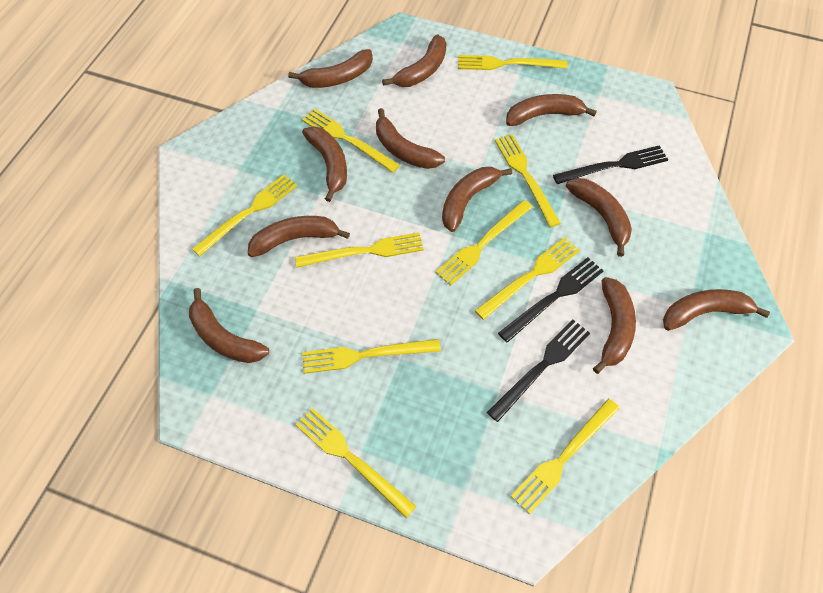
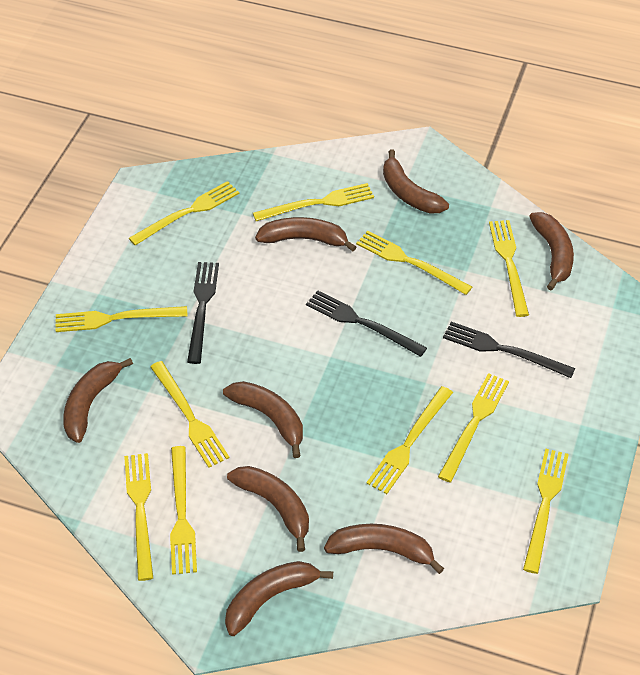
brown banana: [189,288,269,363] [248,216,350,257] [288,49,373,88] [302,126,347,202] [376,108,445,169] [382,34,446,87] [442,167,512,232] [506,94,597,126] [566,178,632,257] [593,277,636,374] [663,289,770,331] = 11 -> [63,358,133,443] [223,381,303,458] [225,561,333,636] [227,466,309,552] [255,217,356,251] [324,524,444,574] [383,149,449,213] [529,212,574,290] = 8
yellow fork: [192,174,297,256] [295,232,424,268] [295,408,417,518] [302,108,400,173] [302,339,441,374] [435,200,533,285] [458,55,567,70] [475,237,580,320] [495,134,561,227] [511,399,620,514] = 10 -> [55,306,188,332] [124,453,153,581] [129,181,239,246] [150,361,229,468] [170,446,197,575] [253,183,374,221] [356,231,472,295] [366,386,453,494] [438,373,509,482] [489,220,529,317] [523,449,569,574] = 11

